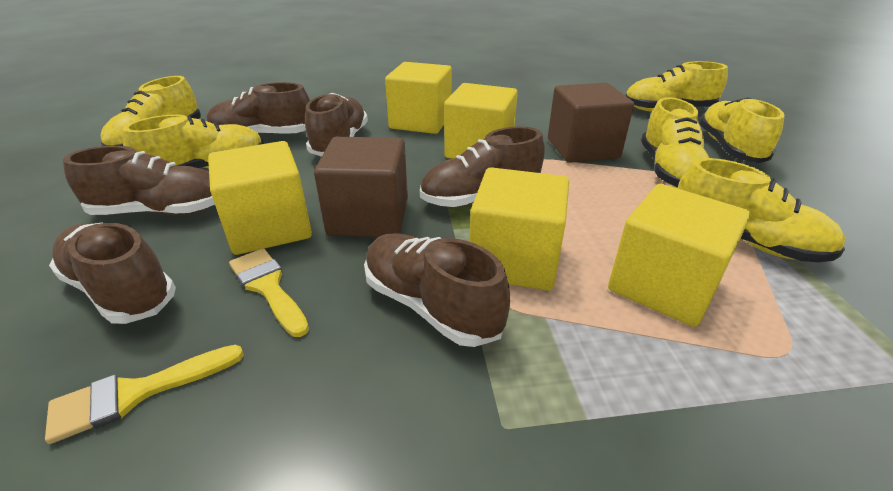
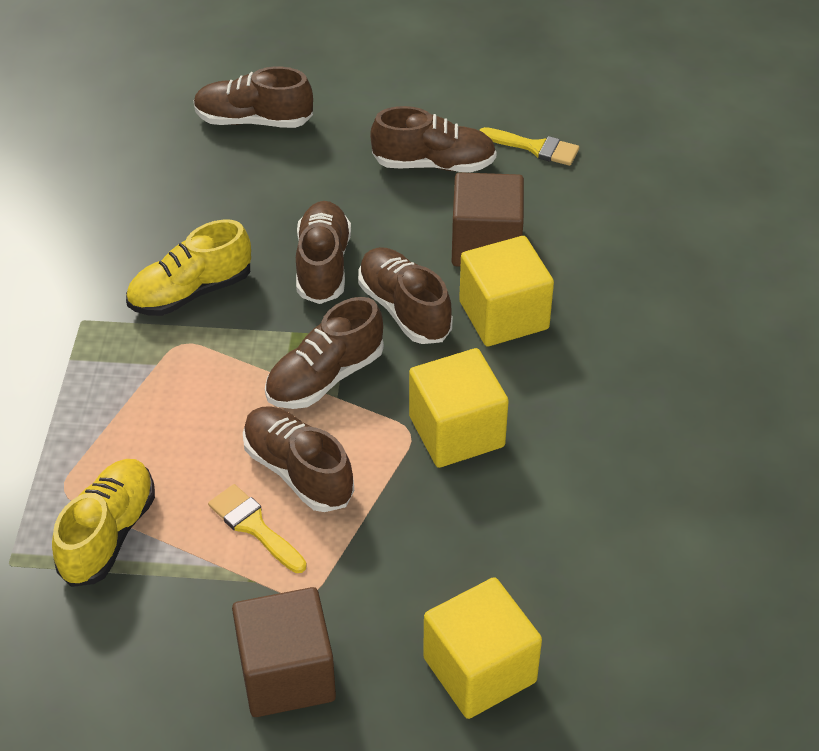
yellow cube: [208,141,312,255] [385,62,452,134] [444,83,518,159] [469,167,569,291] [608,184,750,327] = 5 -> [409,348,509,468] [423,577,542,719] [459,236,554,346] = 3
yellow shoe: [101,76,201,146] [122,114,264,168] [625,61,728,111] [641,97,709,188] [678,158,846,262] [699,97,785,163] = 6 -> [52,459,155,587] [126,220,251,316] = 2

